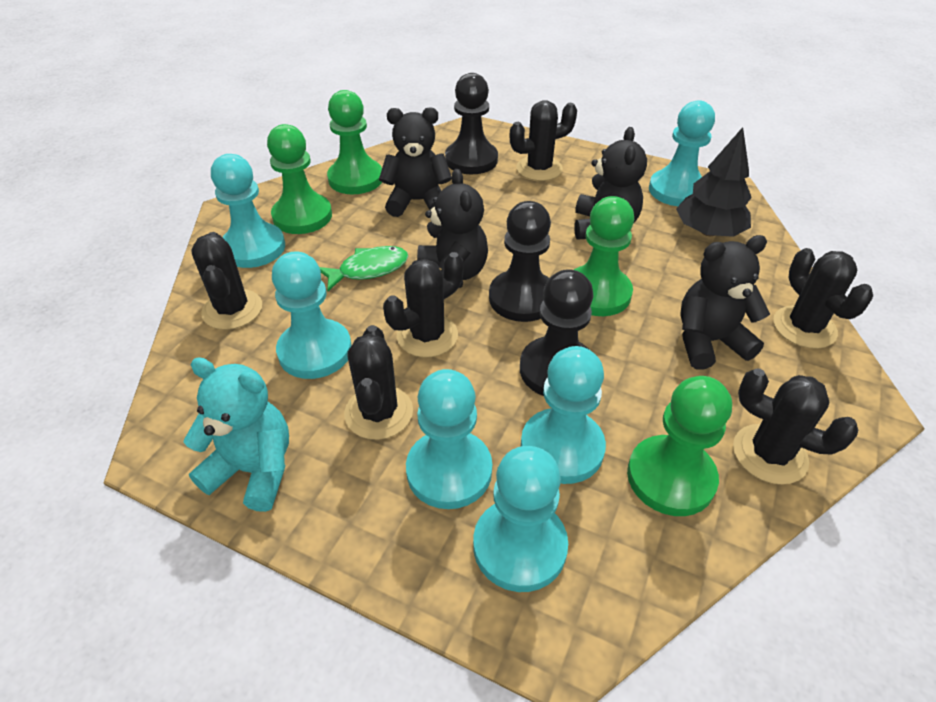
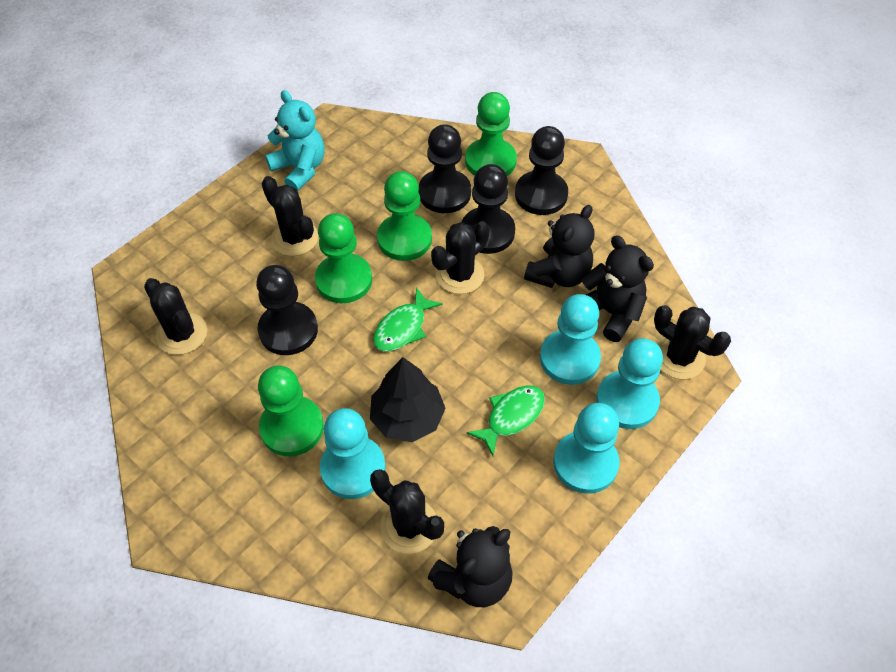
black cactus: [191,232,262,330] [344,325,413,440] [383,252,463,357] [510,100,577,181] [733,368,858,485] [773,248,873,349] = 6 -> [144,278,207,355] [262,176,318,256] [370,469,444,554] [431,221,490,294] [654,305,731,379] = 5
black pawn: [445,73,498,174] [489,201,551,322] [520,269,594,396] = 3 -> [256,265,318,355] [419,124,471,213] [462,164,515,254] [515,126,568,215] = 4
black teddy bear: [379,107,452,217] [417,169,488,288] [574,127,647,240] [680,235,770,370] = 4 -> [428,526,513,607] [524,205,594,288] [581,235,654,342] = 3
green fish: [319,246,408,291] = 1 -> [373,287,443,352] [467,385,545,456] = 2
turquoise pawn: [211,154,285,268] [272,251,352,379] [406,369,492,509] [473,446,568,592] [521,346,606,484] [649,100,715,206] = 6 -> [320,408,386,499] [540,294,601,385] [553,403,620,494] [596,338,663,429] = 4

